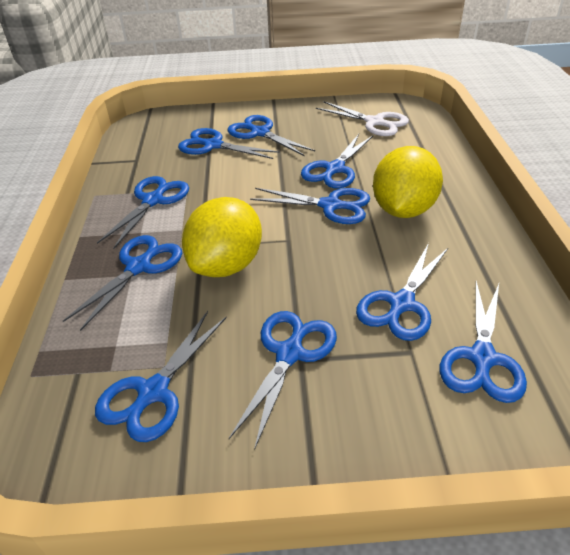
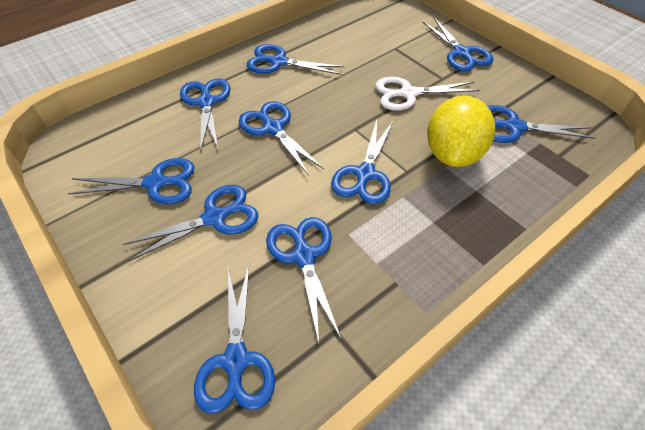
yellow lemon: [182,197,262,277] [373,146,443,218] = 2 -> [427,96,495,167] = 1

